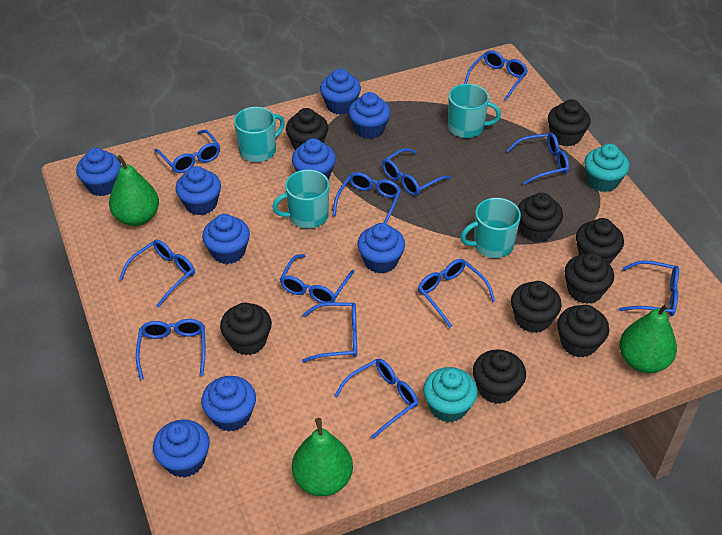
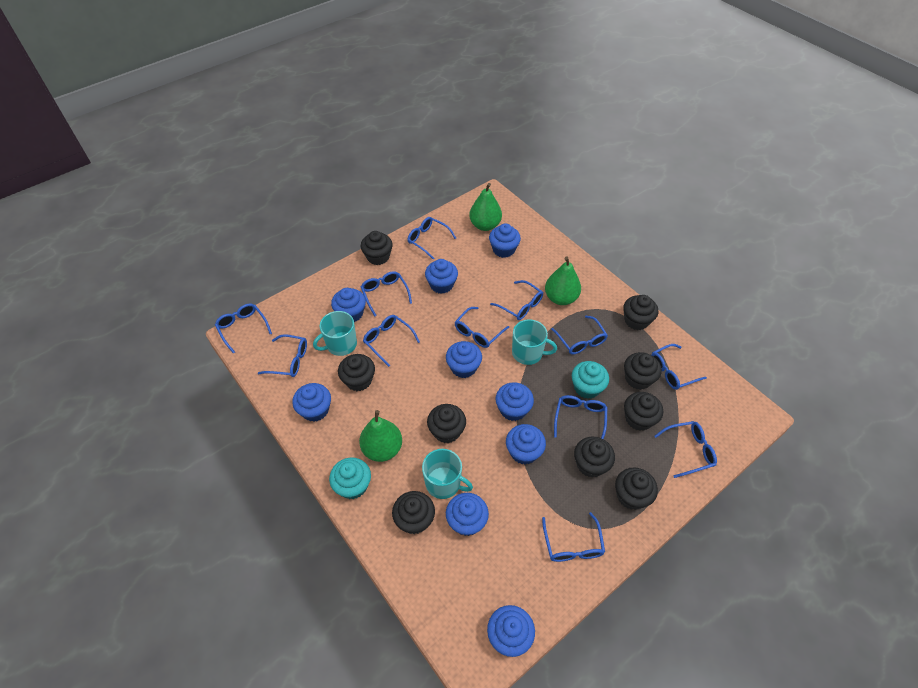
turquoise mug: [234,107,285,162] [272,170,329,228] [448,84,501,138] [461,198,521,258] = 4 -> [313,311,357,356] [422,449,473,499] [512,319,557,365] = 3

